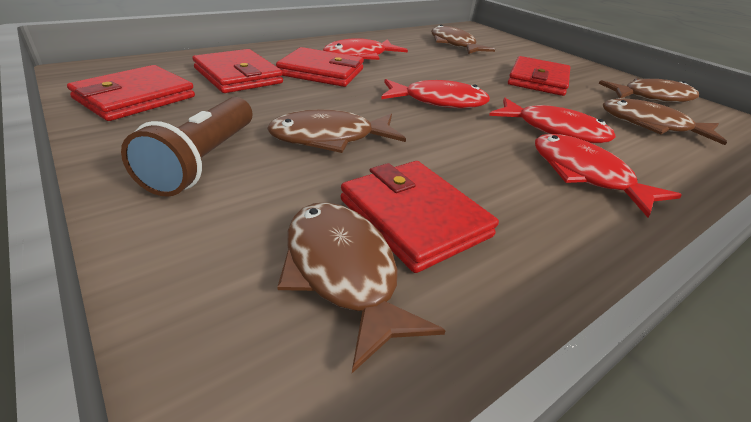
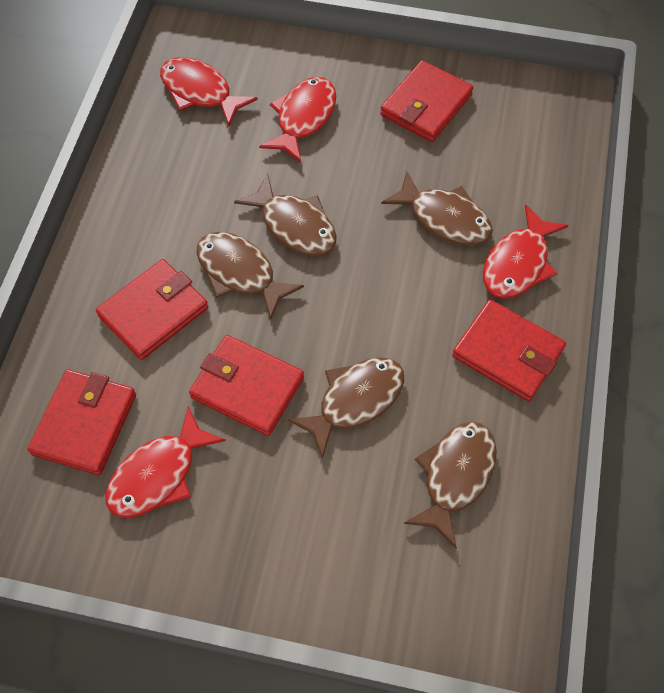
brown flashlight: [121,97,252,197] = 1 -> none = 0

